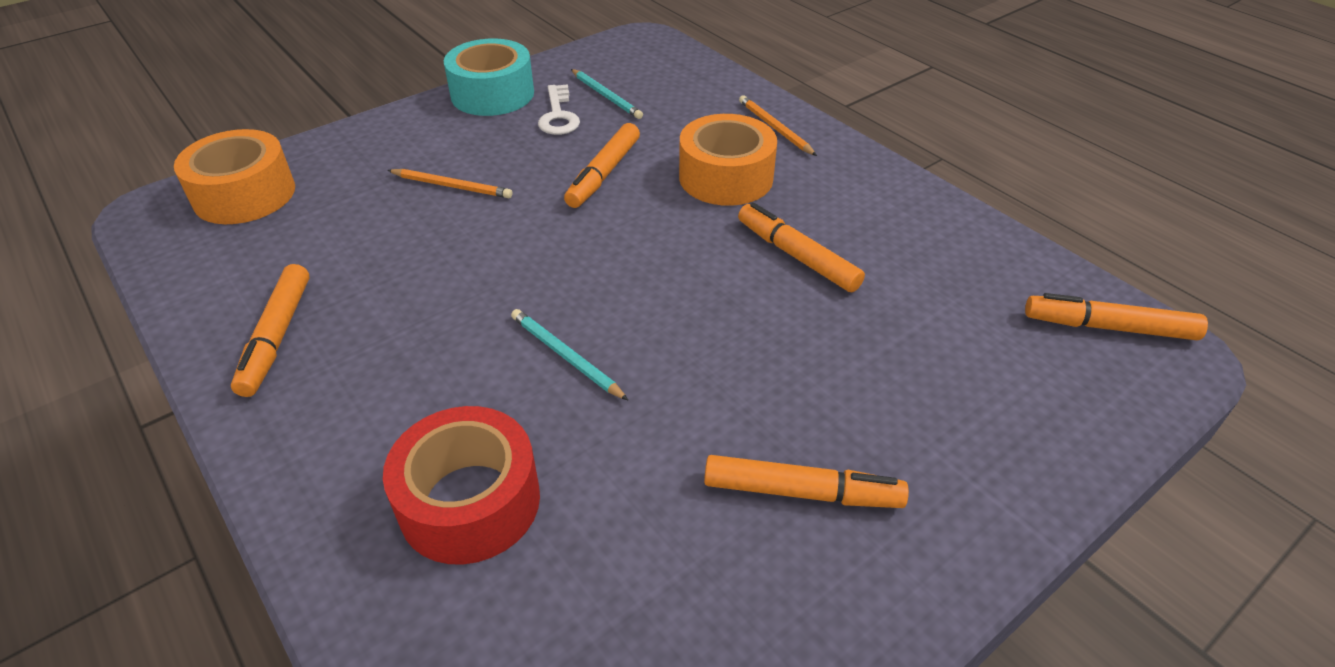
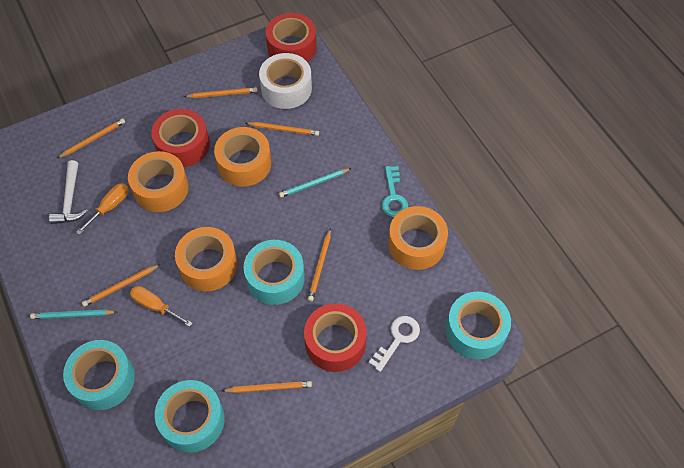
orange marker: [231,264,310,397] [564,123,640,208] [704,455,909,508] [738,203,865,292] [1025,293,1208,340] = 5 -> none = 0
orange pencil: [387,169,512,198] [739,95,817,156] = 2 -> [58,118,125,158] [82,264,161,307] [184,87,258,98] [222,381,312,393] [246,122,319,136] [308,228,331,301] = 6
orange screwdriver: none = 0 -> [76,183,129,235] [130,286,193,327] = 2
orange tape: [174,129,295,224] [679,114,777,206] = 2 -> [128,151,189,212] [175,227,237,291] [214,127,271,186] [388,206,448,270] = 4
red tape: [383,406,540,565] = 1 -> [151,109,210,167] [266,13,317,62] [304,303,367,372] = 3
turquoise key: none = 0 -> [382,166,409,217] = 1
turquoise tape: [444,38,534,116] = 1 -> [63,340,135,410] [155,380,225,453] [243,240,305,305] [446,291,511,359] = 4
white hammer: none = 0 -> [49,160,88,224] = 1
white tape: none = 0 -> [259,53,312,109] = 1

